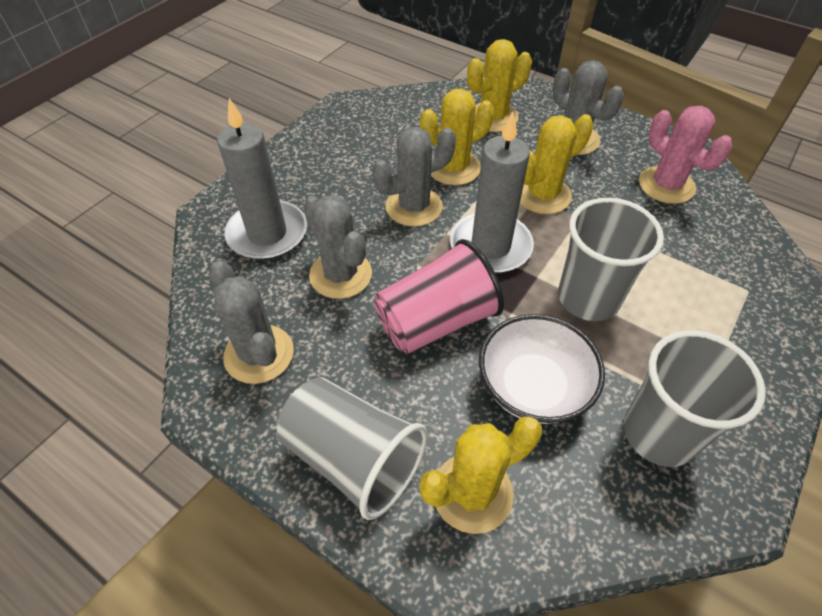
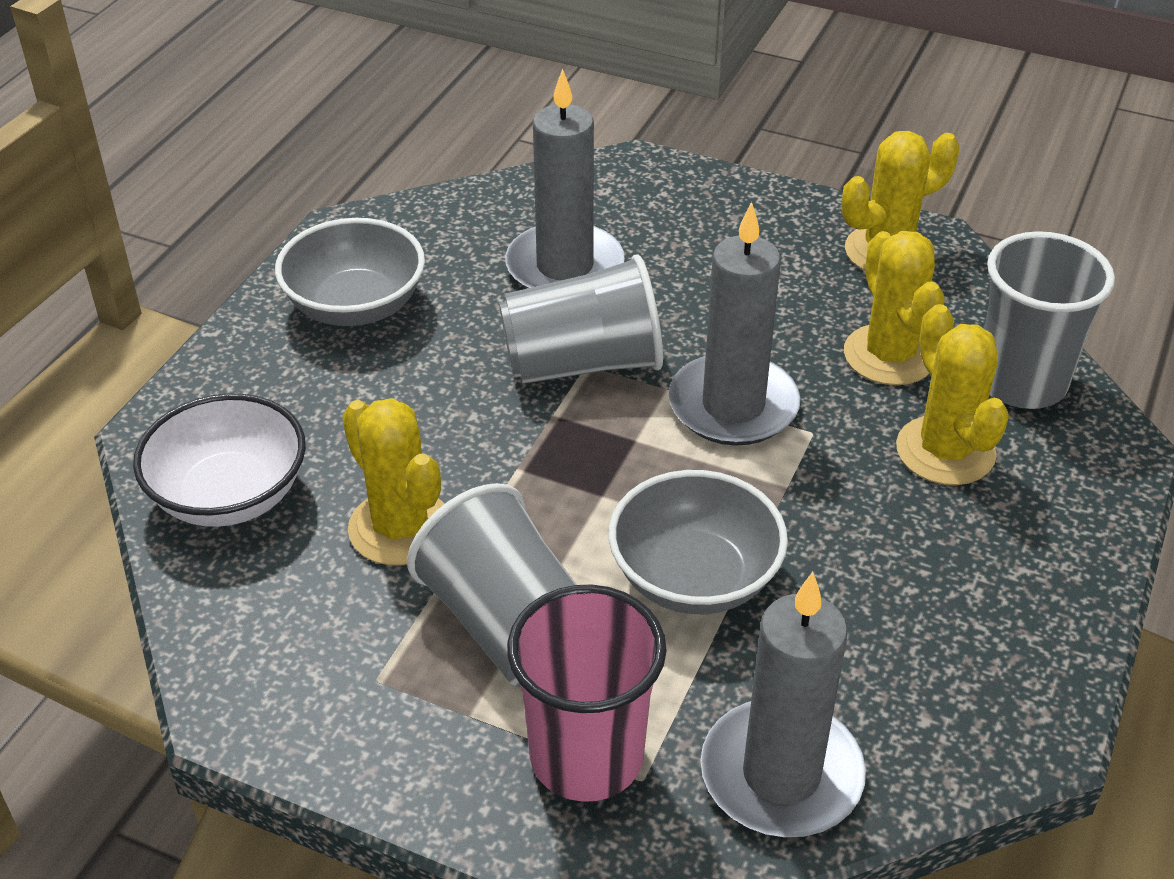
grey bowl: none = 0 -> [275,218,425,326] [609,470,788,614] = 2
grey cactus: [209,261,294,384] [304,195,372,299] [372,127,456,227] [553,60,624,155] = 4 -> none = 0
grey candle: [217,98,307,260] [450,111,534,274] = 2 -> [505,69,625,289] [668,202,801,446] [700,572,866,837] = 3
pink cactus: [639,106,732,204] = 1 -> none = 0

